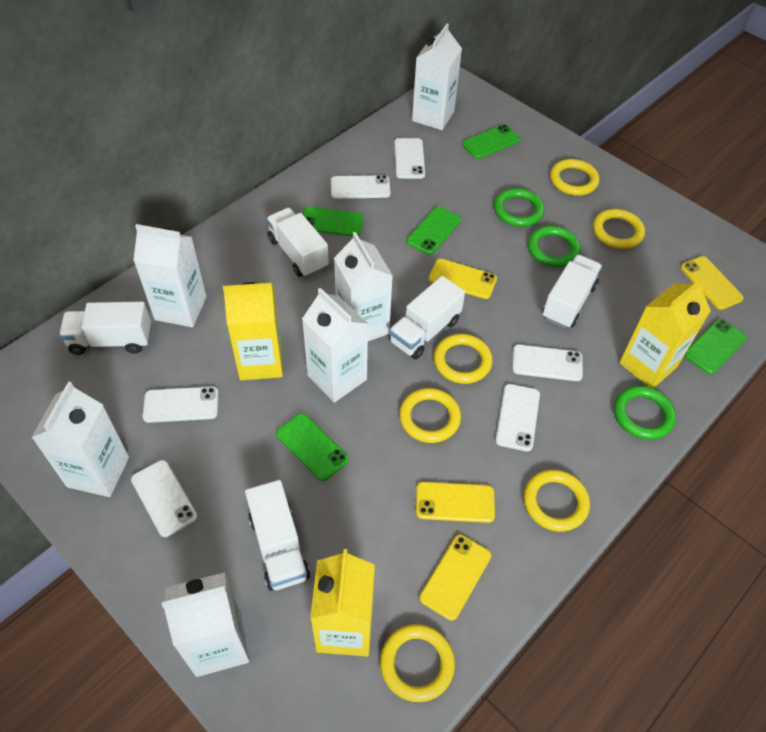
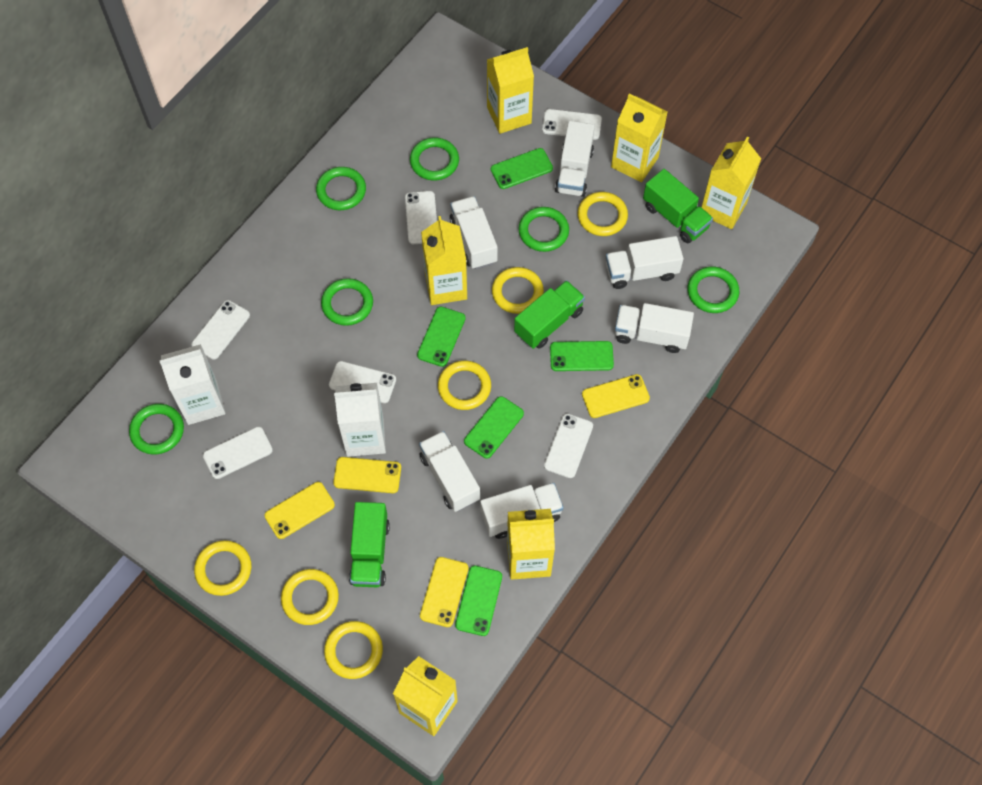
green ring: [494,188,545,227] [528,226,581,267] [614,386,676,440] = 3 -> [129,404,184,455] [316,167,366,210] [321,278,373,326] [410,138,459,180] [518,207,569,252] [687,267,740,313] = 6
green truck: none = 0 -> [349,502,390,587] [514,280,585,349] [643,169,713,243] = 3
white carton: [31,382,129,497] [133,224,207,327] [162,572,249,677] [302,288,368,403] [334,232,393,341] [412,24,462,130] = 6 -> [160,344,226,425] [334,383,386,457] = 2
white truck: [59,301,151,355] [245,480,310,591] [266,208,329,277] [389,276,465,359] [542,254,602,328] = 5 -> [419,431,480,512] [450,196,498,269] [480,483,564,539] [555,121,595,197] [606,236,683,289] [615,303,694,353] = 6
yellow carton: [223,282,283,380] [310,549,375,656] [619,278,711,388] = 3 -> [393,656,458,736] [421,216,467,305] [487,47,534,134] [507,509,555,580] [611,94,668,182] [701,137,761,229] = 6

